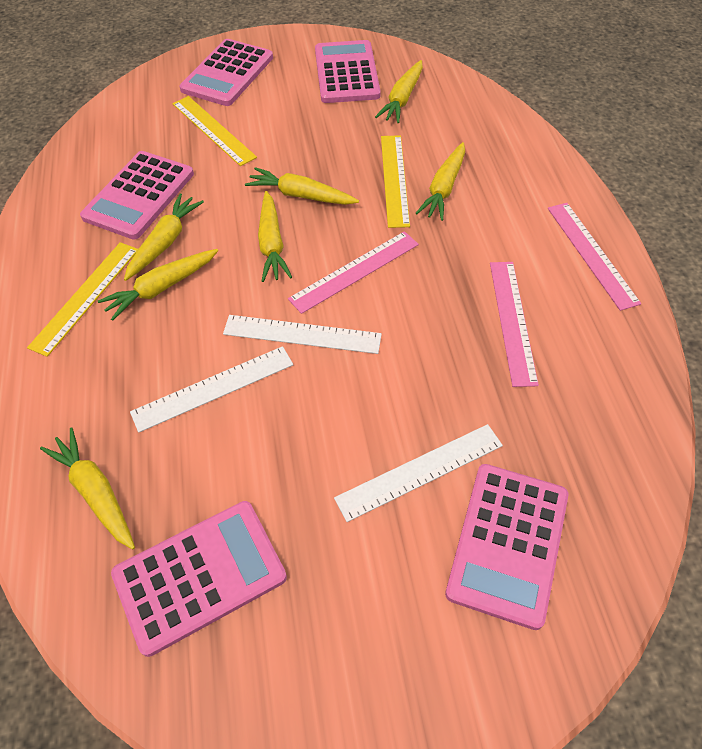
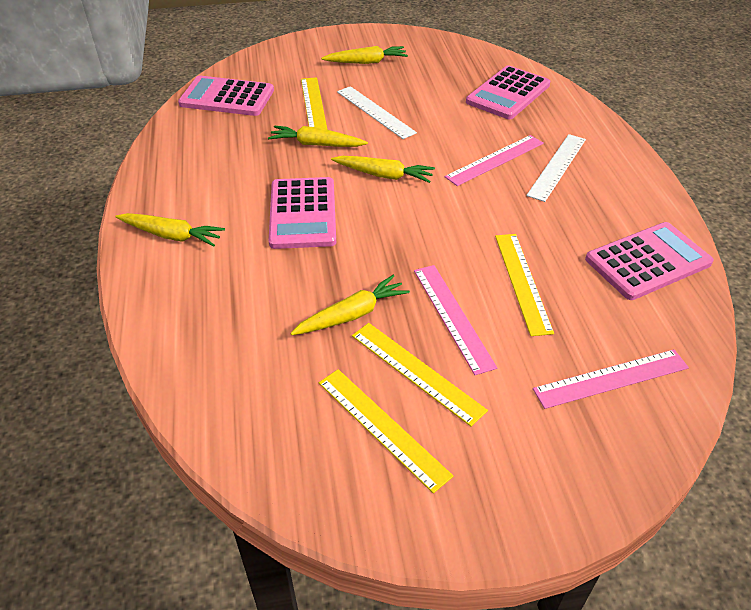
pink calculator: [80,151,194,240] [111,501,287,657] [179,39,273,106] [315,40,381,103] [445,464,568,630] = 5 -> [178,76,274,116] [269,177,336,249] [466,65,550,119] [585,222,714,300] = 4
white ruler: [130,346,293,433] [223,315,382,354] [334,424,503,522] = 3 -> [337,86,417,139] [526,134,586,202] = 2
yellow carrot: [40,427,135,550] [98,249,218,321] [124,193,204,281] [245,167,359,205] [258,191,292,282] [375,60,423,123] [416,142,465,221] = 7 -> [115,213,225,247] [268,126,368,147] [290,275,410,335] [321,46,408,64] [331,156,435,183] = 5
yellow ruler: [27,242,138,357] [172,96,257,166] [381,135,410,228] = 3 -> [301,77,328,130] [319,369,453,493] [352,323,488,426] [495,234,554,336] = 4

